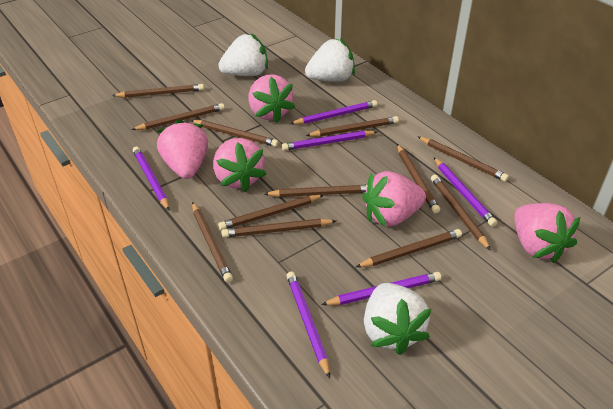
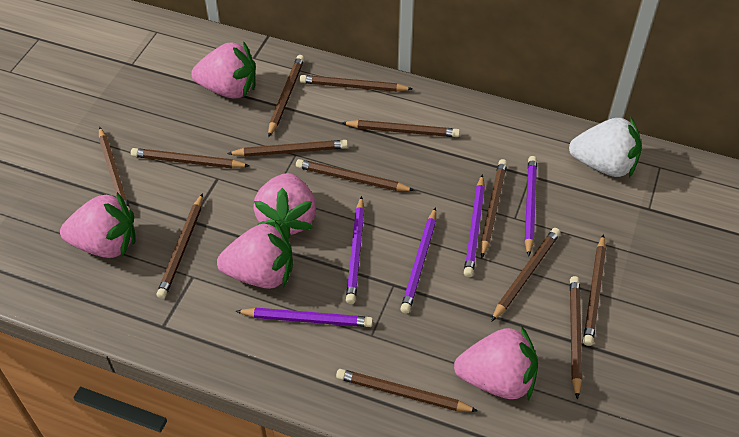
brown pencil: [112,84,204,98] [131,103,225,130] [190,120,278,147] [192,202,233,283] [218,195,324,230] [221,219,336,238] [265,185,367,197] [306,116,399,137] [356,229,462,267] [397,144,440,214] [418,137,509,182] [431,175,491,251] = 12 -> [99,127,130,210] [131,148,249,168] [156,193,203,299] [227,140,348,157] [268,55,305,137] [296,159,415,191] [300,75,412,92] [336,369,478,412] [342,120,460,137] [480,159,507,258] [491,228,560,322] [570,276,582,400] [583,234,606,346] = 13
purple pencil: [133,147,169,210] [282,131,377,151] [287,271,330,378] [290,100,377,124] [321,272,441,305] [434,158,497,227] = 6 -> [236,308,373,327] [346,196,365,304] [400,207,436,314] [464,174,485,277] [525,156,537,257] = 5
white strawberry: [218,33,268,76] [305,39,355,82] [364,283,431,355] = 3 -> [569,117,642,178] = 1

